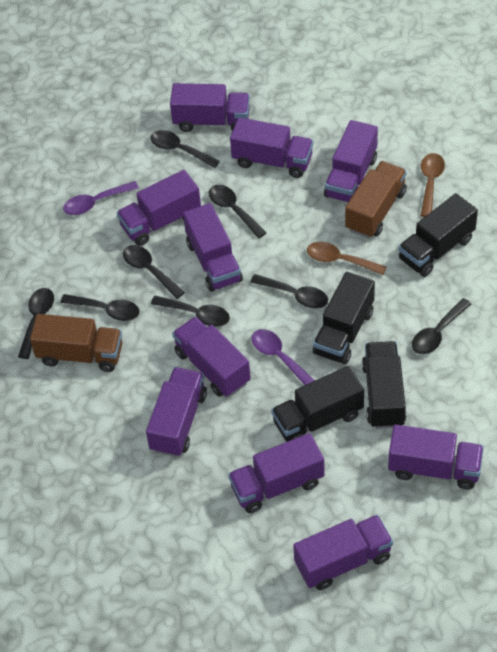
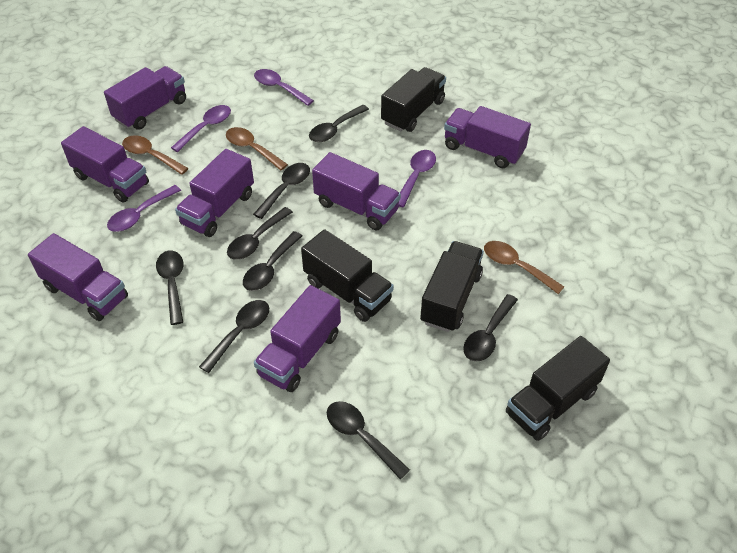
brown spoon: [307,242,387,275] [421,153,445,217] = 2 -> [122,136,188,175] [226,127,288,170] [484,241,564,294] = 3
brown truck: [30,314,122,372] [345,161,407,238] = 2 -> none = 0
purple spoon: [63,181,139,215] [252,329,315,385] = 2 -> [107,185,181,232] [171,105,231,152] [254,69,314,106] [399,150,436,207] = 4
purple truck: [117,170,201,246] [146,367,207,457] [170,83,250,132] [172,317,251,397] [183,203,243,292] [228,433,325,513] [230,117,313,178] [293,515,393,590] [324,120,378,202] [388,425,484,489] = 10 -> [28,233,128,321] [61,126,149,203] [104,66,186,130] [175,149,254,237] [254,285,341,392] [312,152,401,230] [444,106,531,168] = 7

